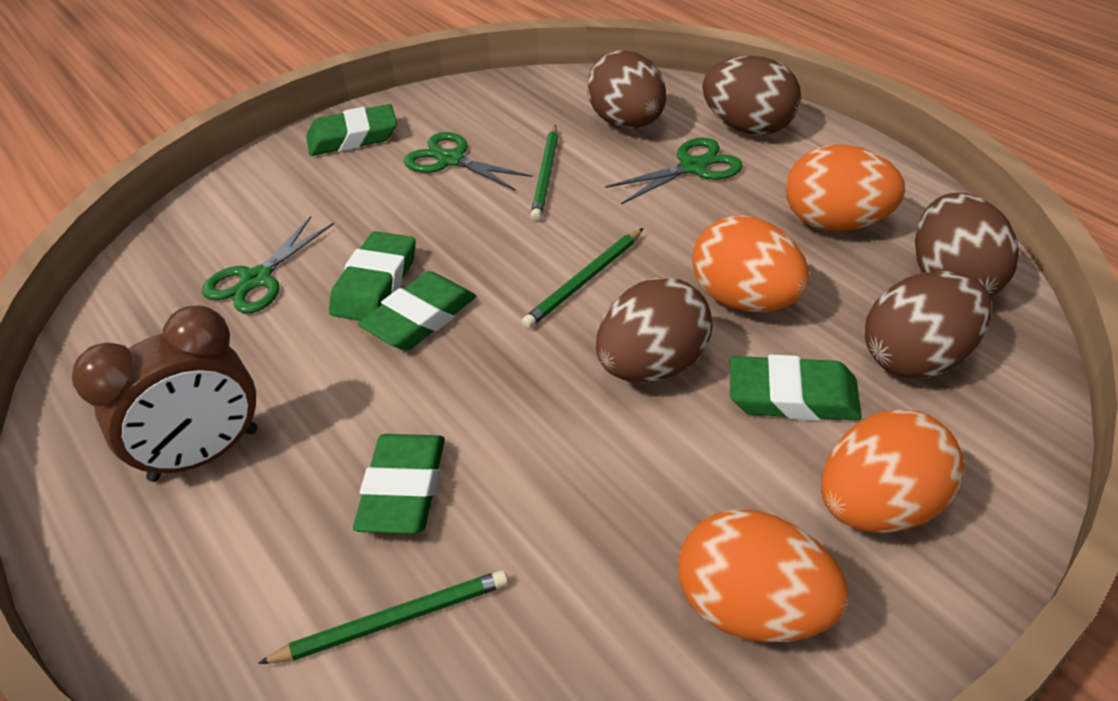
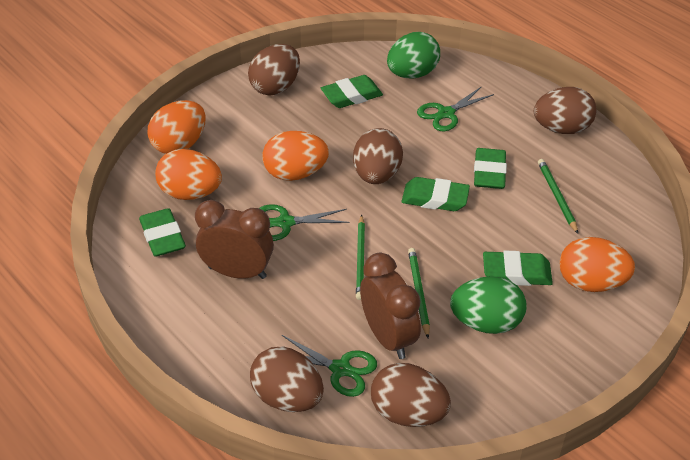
brown clock: [72,305,257,482] = 1 -> [195,200,274,279] [360,253,421,359] = 2
green egg: none = 0 -> [387,32,440,79] [450,276,527,334] = 2

